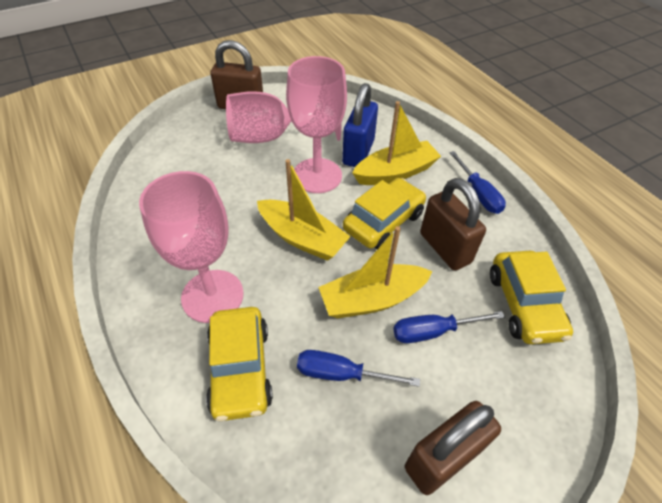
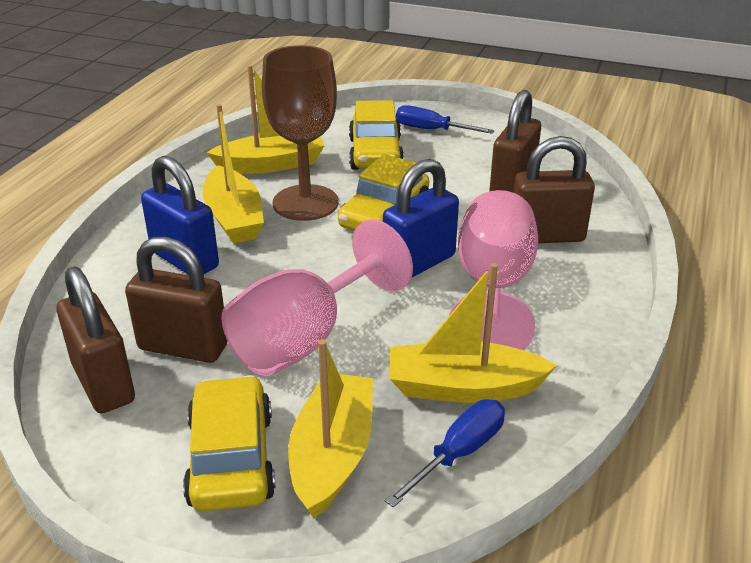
blue padlock: [342,83,378,167] = 1 -> [141,156,219,274] [383,159,459,277] = 2
blue screwdriver: [297,350,420,387] [393,311,505,343] [449,151,506,214] = 3 -> [385,399,505,508] [396,105,495,134] = 2
brown goblet: none = 0 -> [262,45,338,221] = 1
brown padlock: [210,40,263,109] [405,401,501,495] [420,178,486,271] = 3 -> [56,266,135,413] [125,237,227,363] [489,90,541,192] [513,136,595,243] = 4
pink goblet: [139,171,244,323] [226,91,342,143] [286,56,347,193] = 3 -> [221,219,413,376] [448,190,538,350] = 2
yellow boat: [257,159,351,261] [318,226,433,318] [352,101,441,185] = 3 -> [202,104,264,243] [206,65,325,174] [288,339,373,518] [390,263,557,403] = 4

